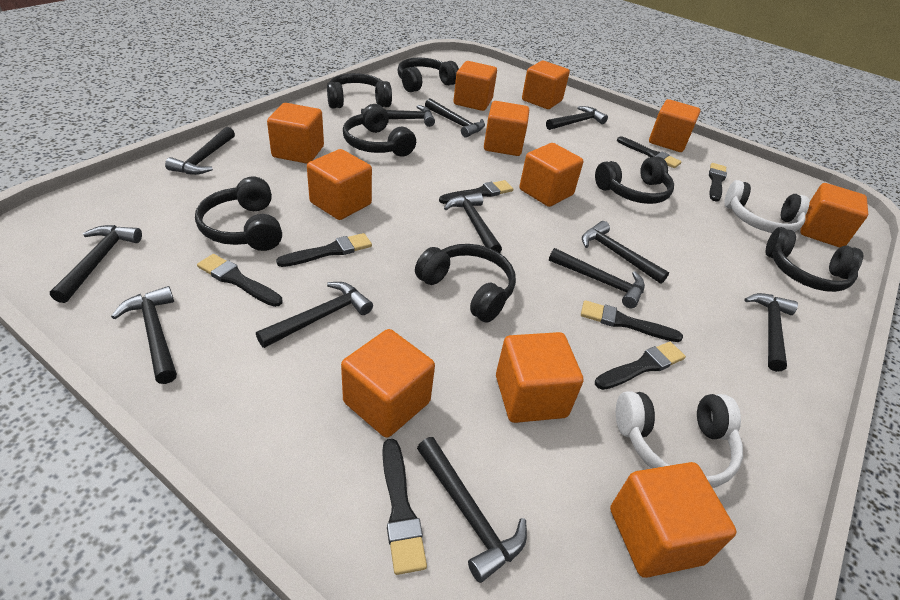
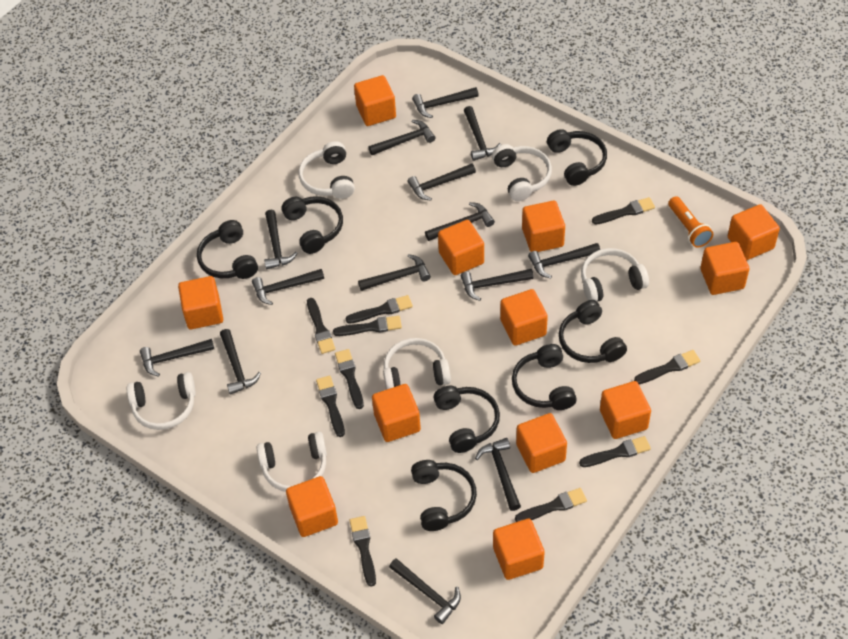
black brush: [197,254,283,307] [276,233,372,267] [382,439,427,575] [439,180,513,204] [581,300,683,342] [595,342,686,390] [617,136,682,168] [709,163,727,202] = 8 -> [307,298,335,354] [316,375,345,437] [333,316,402,336] [335,349,364,409] [346,295,413,324] [349,516,376,587] [515,488,587,522] [579,436,651,467] [592,197,655,225] [634,350,700,384] = 10
black hammer: [50,225,142,303] [111,286,177,384] [165,127,235,175] [256,282,373,348] [361,105,435,127] [417,437,527,583] [425,98,485,138] [444,193,502,253] [546,106,608,130] [549,248,645,308] [582,221,669,284] [744,293,798,372] = 12 -> [140,339,214,377] [220,329,261,395] [252,269,324,305] [264,210,298,269] [358,254,431,291] [368,120,436,155] [389,558,461,624] [407,163,476,201] [412,87,479,118] [425,202,495,241] [461,269,534,301] [464,106,501,161] [475,438,521,511] [528,243,600,278] = 14
orange cube: [267,103,324,164] [307,149,372,220] [341,329,435,438] [454,61,497,111] [484,101,529,156] [496,332,583,423] [519,143,583,207] [522,61,570,109] [610,462,737,578] [649,99,701,152] [800,183,868,248] = 11 -> [178,276,223,329] [286,476,338,537] [354,75,396,126] [372,384,421,442] [438,220,484,275] [493,519,545,580] [500,289,548,346] [516,413,567,473] [522,201,565,252] [600,381,651,439] [700,242,749,295] [728,204,780,260] = 12
orange flashlight: none = 0 -> [668,196,713,248] = 1
white headphones: [616,391,743,488] [725,180,810,233] = 2 -> [127,372,196,430] [256,431,327,492] [298,141,355,199] [383,338,451,390] [492,144,552,201] [581,248,649,301] = 6

